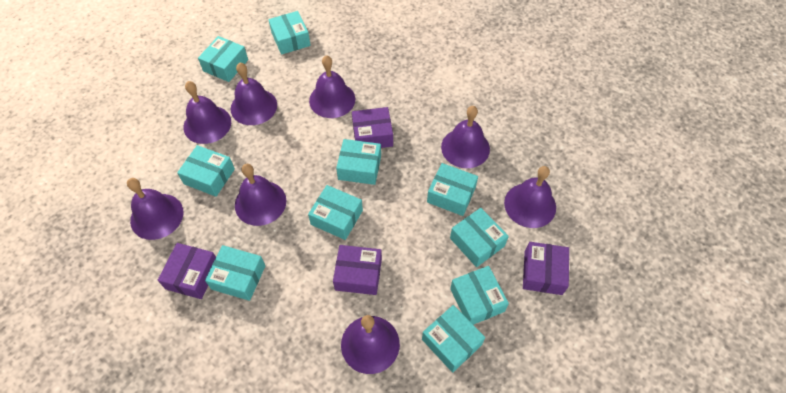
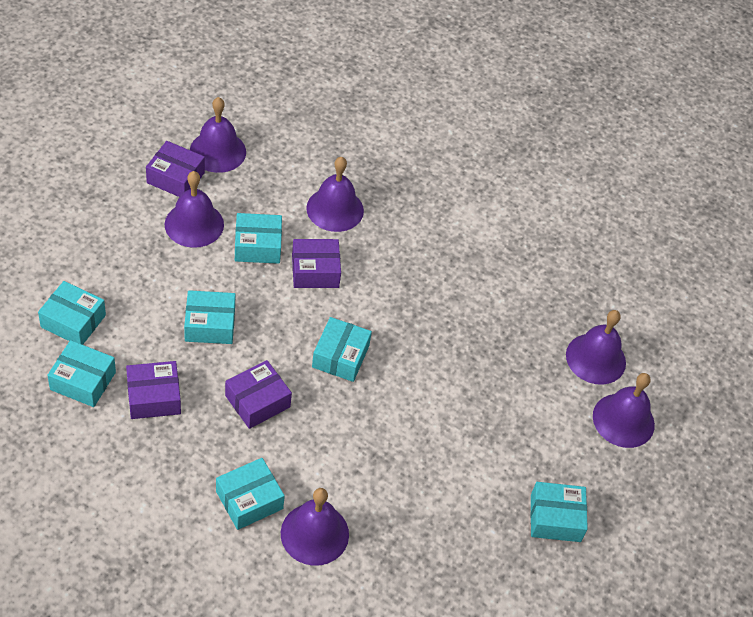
purple bell: [127,178,183,240] [183,81,231,144] [231,63,277,125] [235,164,286,226] [309,55,355,118] [341,315,400,374] [441,106,490,168] [504,166,556,228] = 8 -> [165,171,224,248] [190,97,246,173] [281,488,349,566] [306,157,364,232] [566,310,626,385] [593,373,655,448] = 6
turquoise box: [177,145,235,197] [198,36,248,82] [205,245,266,301] [268,11,311,55] [308,185,363,240] [336,139,381,185] [422,305,485,373] [427,163,478,216] [450,208,509,267] [450,266,509,325] = 10 -> [38,281,106,345] [47,340,116,407] [184,290,236,344] [216,458,285,530] [235,213,282,264] [312,317,372,382] [531,482,588,542] = 7

